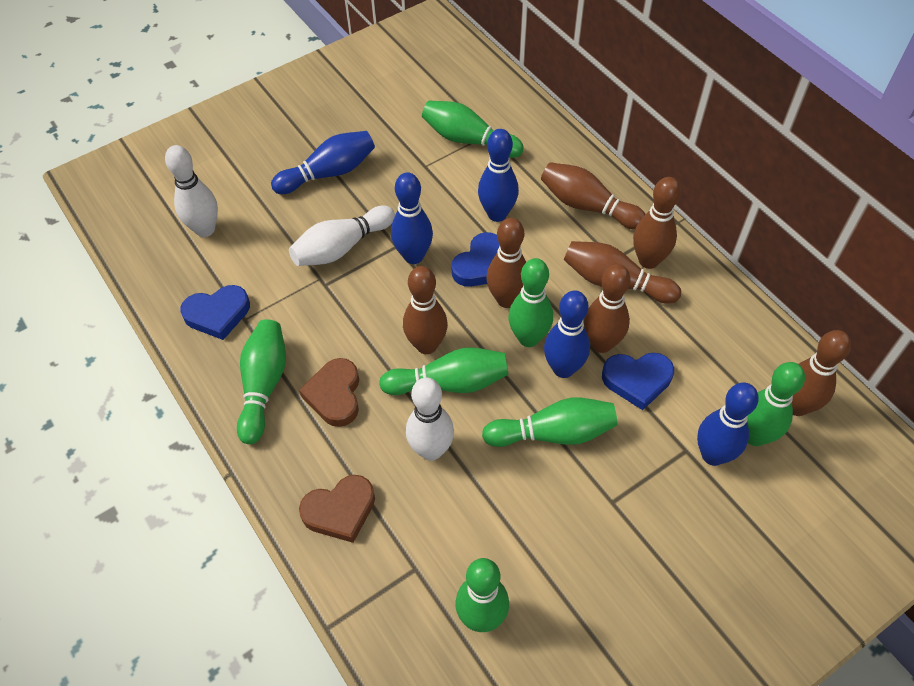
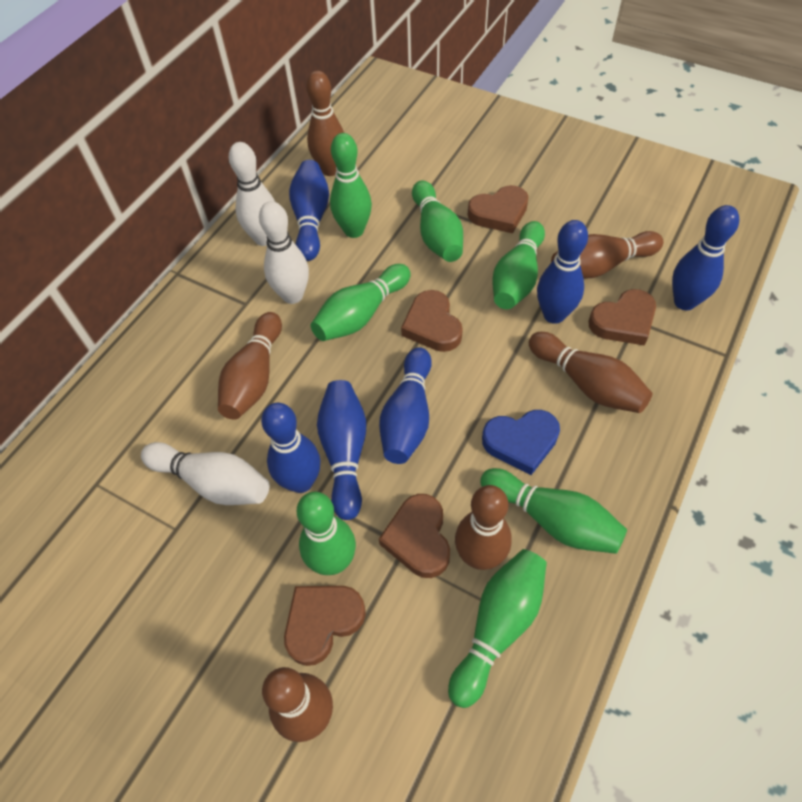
blue bowling pin: [271,131,375,194] [391,172,433,264] [478,129,519,222] [544,290,590,378] [697,383,759,466] = 5 -> [261,403,320,493] [289,160,329,261] [317,380,366,520] [379,347,432,464] [537,220,588,324] [672,205,739,311] = 6
blue heart: [180,285,250,340] [452,232,500,287] [602,353,674,410] = 3 -> [482,410,560,475] = 1
brown bowling pin: [403,266,448,354] [486,218,526,308] [541,162,646,230] [564,241,681,304] [584,264,631,353] [633,177,681,269] [792,330,851,416] = 7 -> [218,312,282,420] [262,667,333,742] [306,70,344,176] [455,485,512,570] [529,332,653,413] [551,231,663,279] = 6
brown heart: [299,358,359,427] [299,475,375,543] = 2 -> [284,586,366,666] [379,494,450,578] [401,290,463,352] [468,185,528,233] [589,289,656,346] = 5

